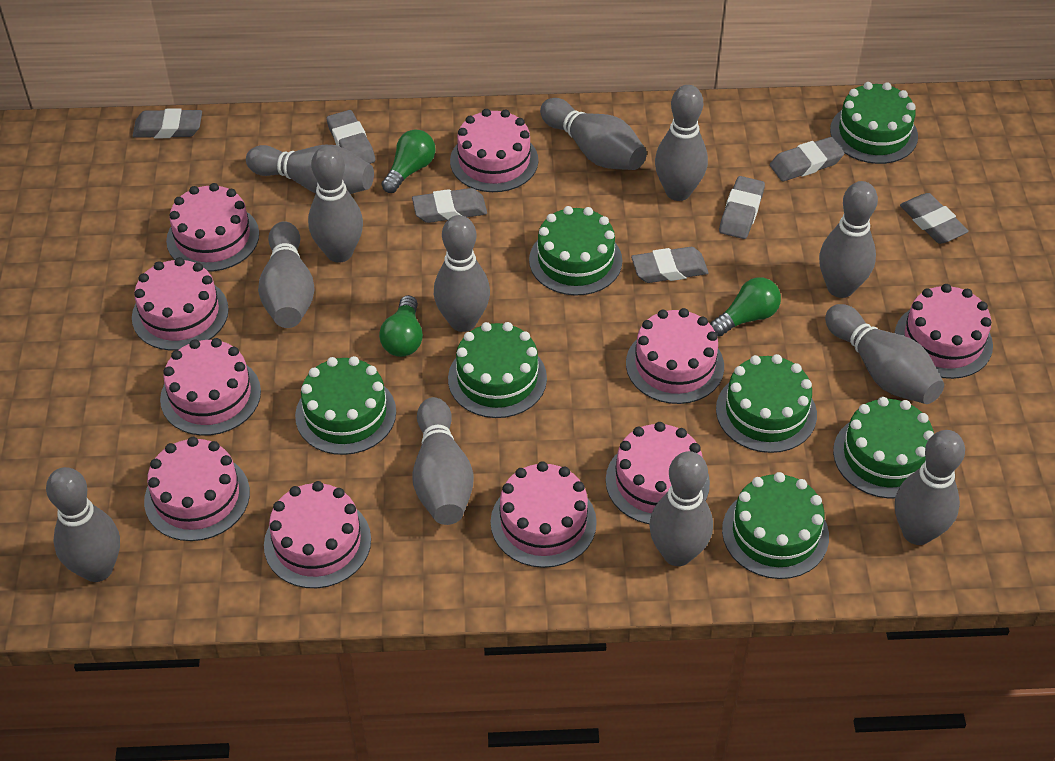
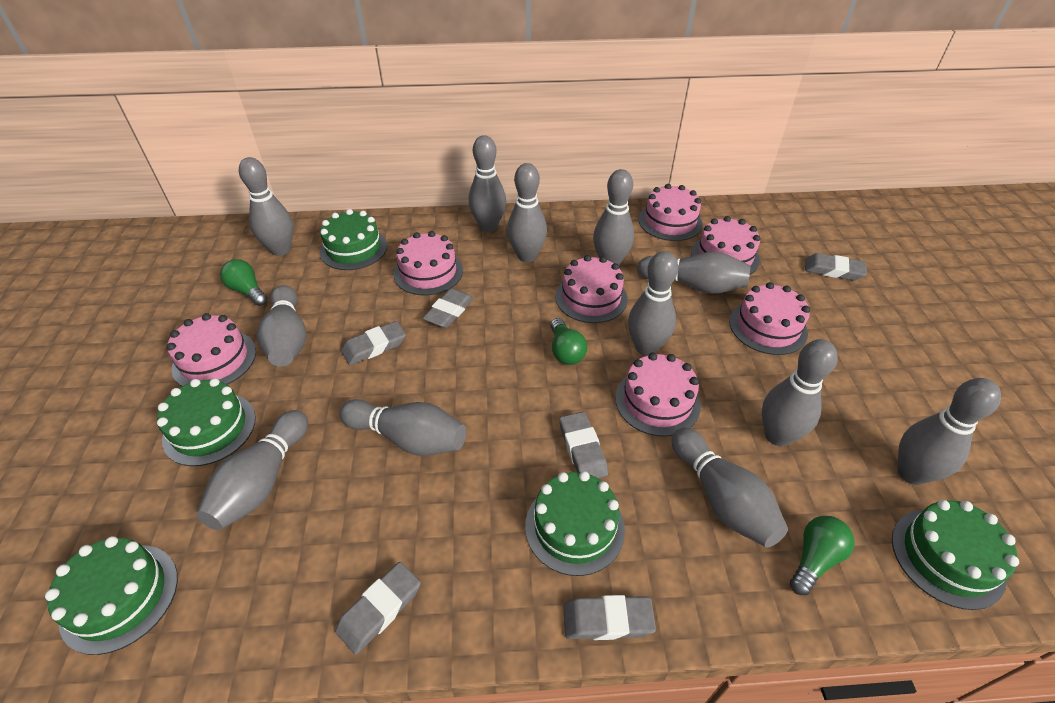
green cake: [295,356,396,455] [448,322,547,418] [529,206,622,296] [716,354,817,453] [722,472,829,579] [830,82,918,164] [833,397,934,498] = 7 -> [45,536,178,655] [157,378,256,466] [320,209,387,270] [525,471,625,576] [892,500,1019,610] = 5
grey eraser: [133,108,202,138] [327,110,376,164] [412,188,487,223] [631,247,708,283] [719,176,765,239] [770,137,844,181] [900,193,969,244] = 7 -> [335,562,421,654] [341,321,406,365] [423,288,474,328] [559,412,608,478] [563,595,656,640] [805,253,867,280] = 6
pink cake: [132,257,229,351] [144,437,250,541] [160,338,261,436] [166,183,259,272] [264,481,371,588] [450,109,538,192] [491,461,597,568] [606,422,710,524] [626,308,724,404] [895,284,993,379] = 10 -> [166,313,256,386] [394,231,463,295] [555,255,628,323] [615,353,701,437] [639,184,702,241] [691,216,760,275] [729,282,810,355] = 7

